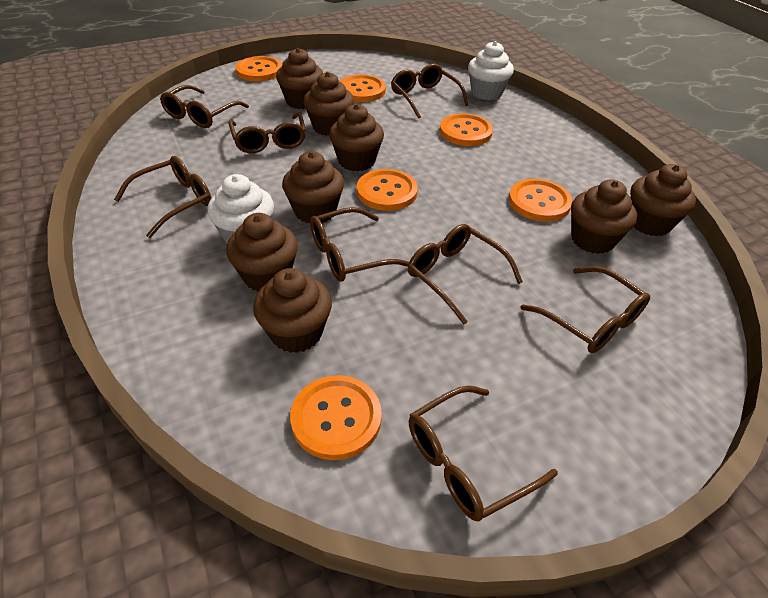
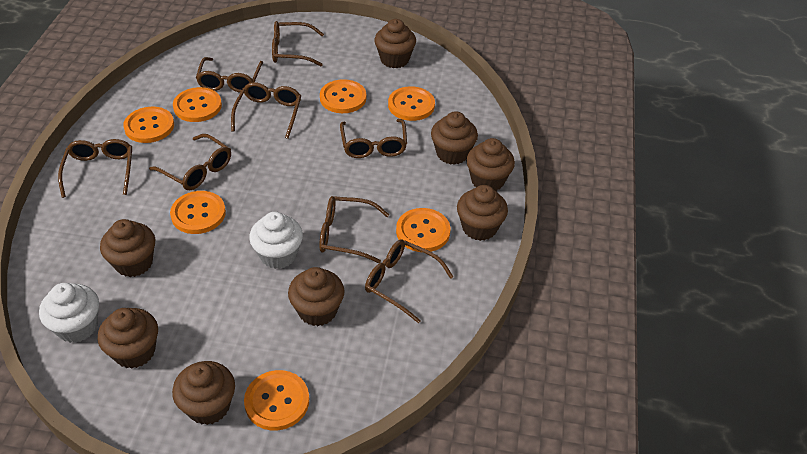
orange button: [235,56,282,81] [290,375,382,460] [340,75,386,102] [357,169,418,211] [440,113,493,146] [509,179,572,222] = 6 -> [123,107,174,143] [170,191,226,234] [173,87,222,122] [244,370,309,431] [320,79,366,113] [388,86,435,121] [396,208,451,252] = 7

